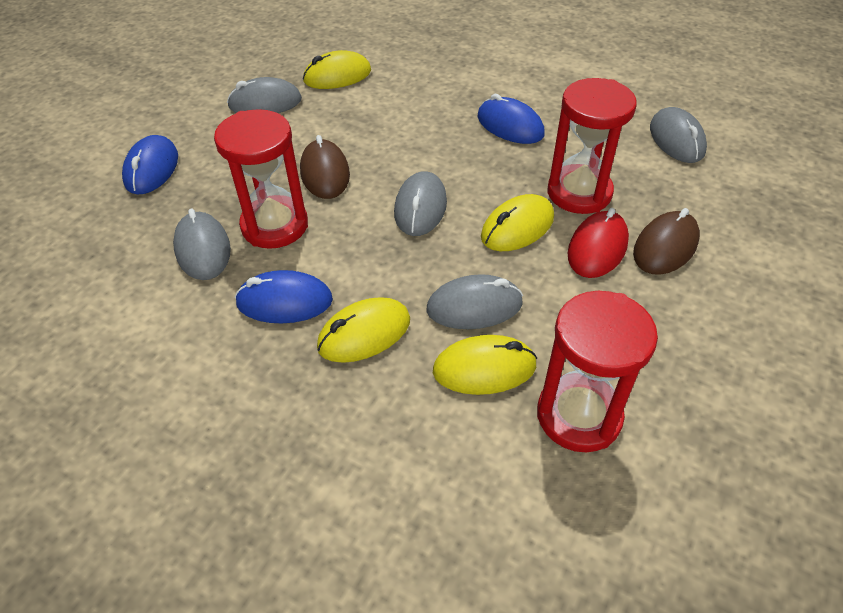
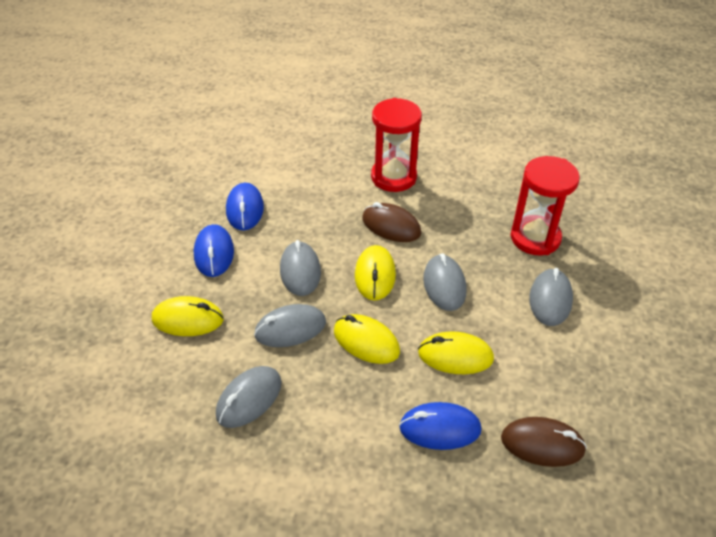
red hourglass: [214,109,308,249] [537,291,658,452] [547,78,637,214] = 3 -> [371,98,422,192] [510,156,580,255] = 2
red mouse: [568,208,629,278] = 1 -> none = 0

